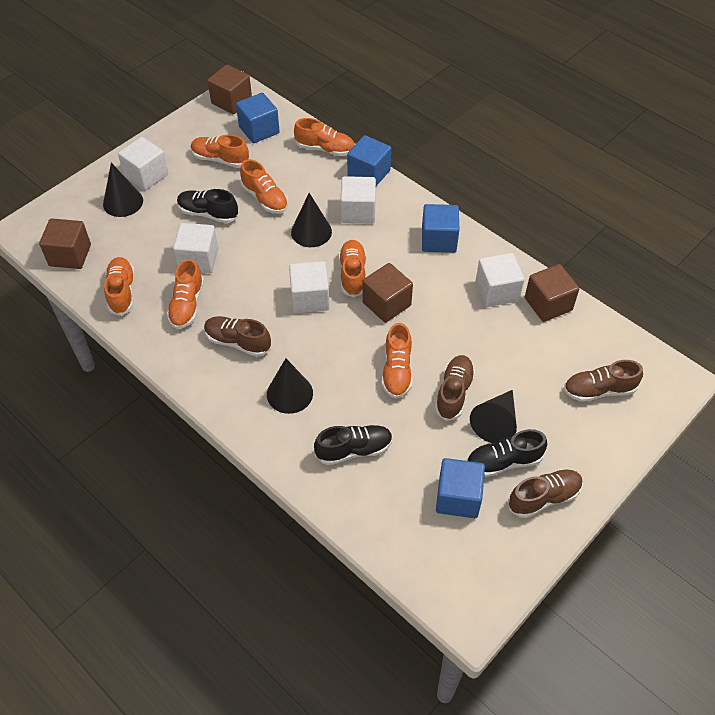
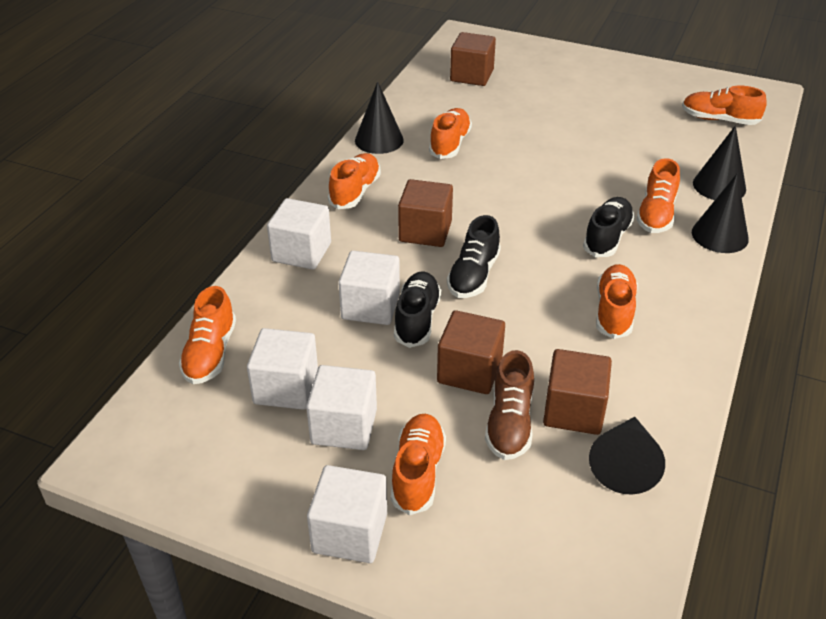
blue cube: [236,93,280,143] [347,135,391,186] [422,204,459,253] [436,458,485,518] = 4 -> none = 0
brown shoe: [204,316,271,357] [435,355,475,421] [508,469,583,518] [564,360,643,402] = 4 -> [485,350,534,460] = 1

